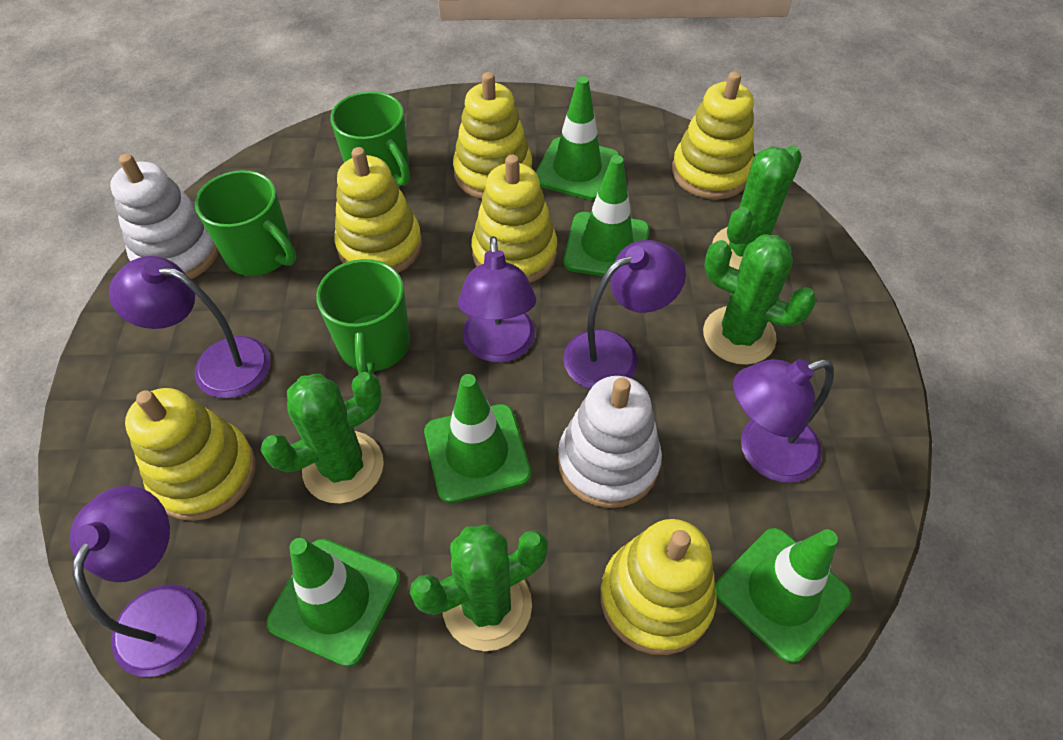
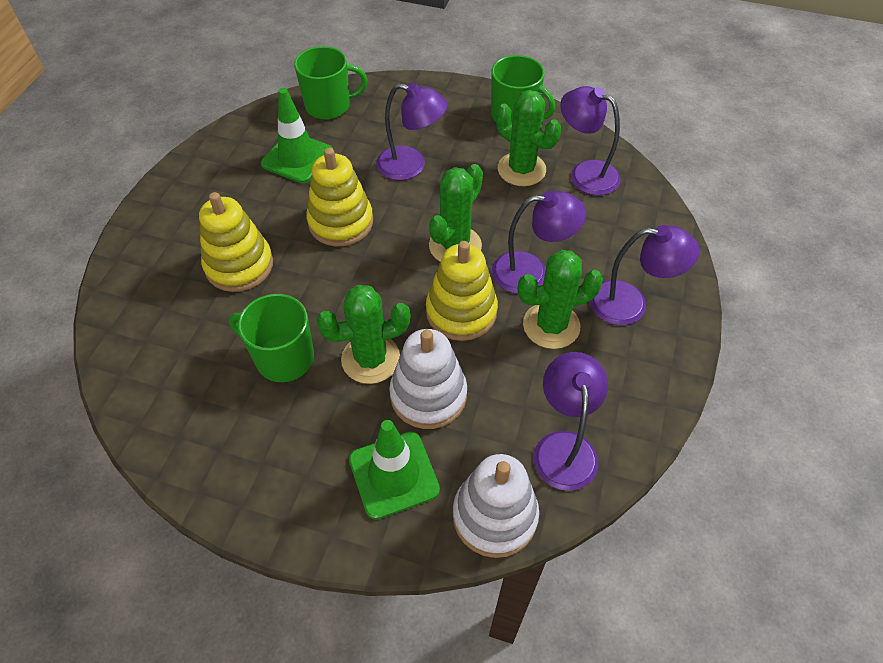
green traffic cone: [267,538,401,667] [424,374,531,503] [536,76,620,201] [564,155,650,276] [716,528,851,663] = 5 -> [261,88,333,183] [349,420,440,520] = 2
yellow stacking toy: [125,388,256,521] [334,147,422,273] [453,72,532,199] [471,155,557,283] [600,519,717,655] [672,71,754,200] = 6 -> [199,192,273,292] [306,148,373,247] [426,241,498,341] = 3

